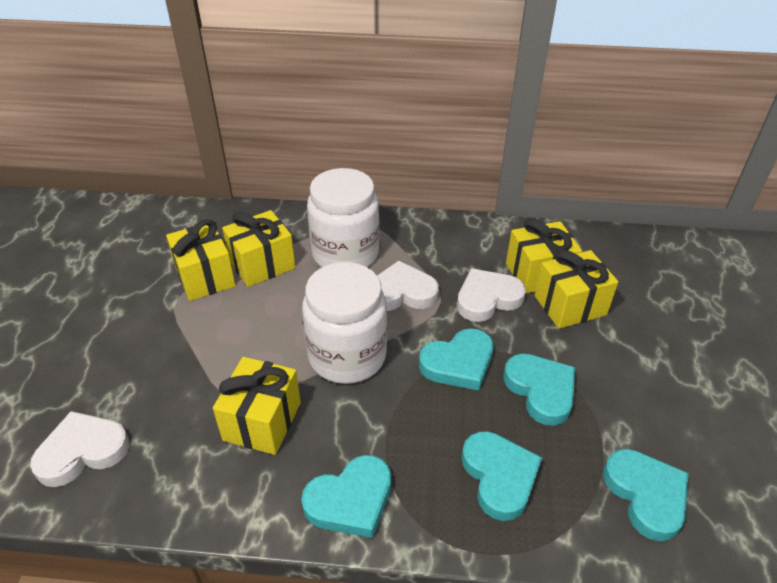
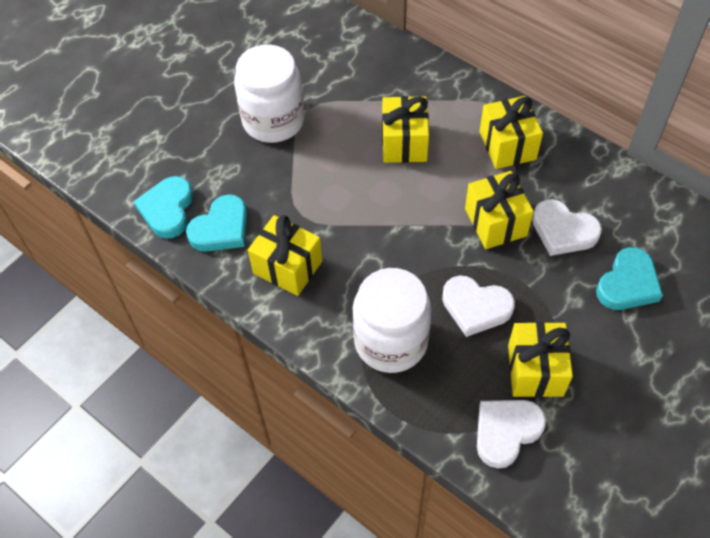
turquoise heart: [301,455,391,538] [419,328,494,391] [462,431,542,521] [504,354,575,426] [603,449,688,541] = 5 -> [134,176,193,239] [186,194,247,252] [596,247,663,310] = 3

